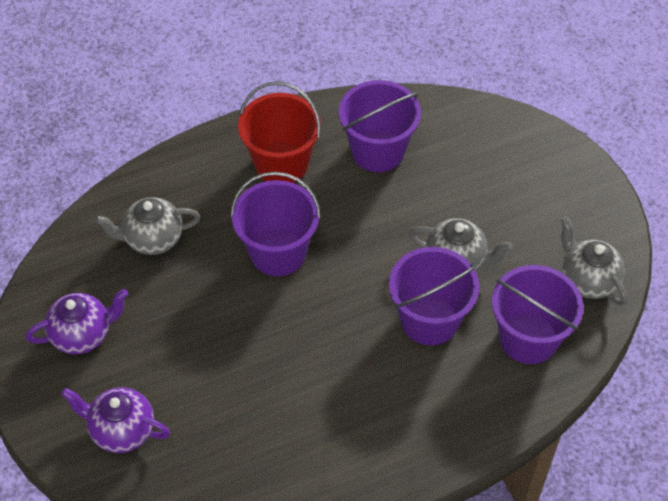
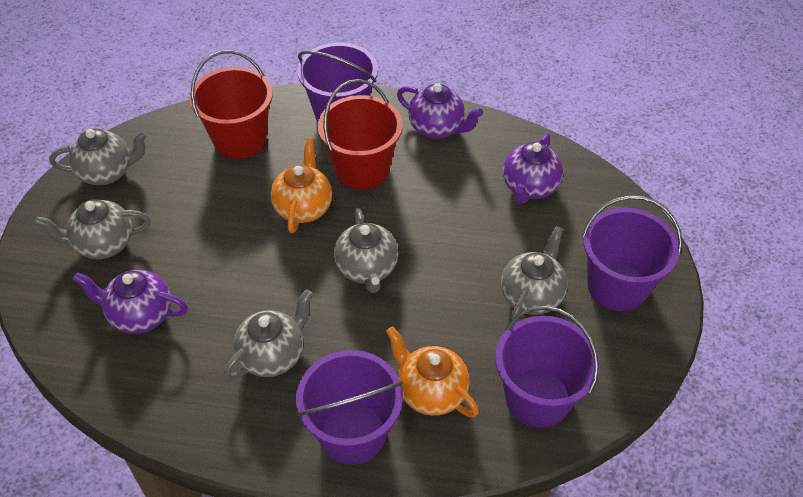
grey teapot: [95,197,200,255] [409,218,513,271] [561,216,628,306] = 3 -> [35,199,151,259] [49,129,148,185] [224,289,313,380] [334,208,398,293] [501,226,568,323] = 5
orange teapot: none = 0 -> [271,139,332,233] [386,326,479,417] = 2
purple teapot: [26,289,128,354] [61,387,170,453] = 2 -> [73,270,188,334] [397,83,483,139] [503,133,563,204] = 3
red bucket: [238,81,321,183] = 1 -> [189,50,273,159] [318,79,403,190] = 2

